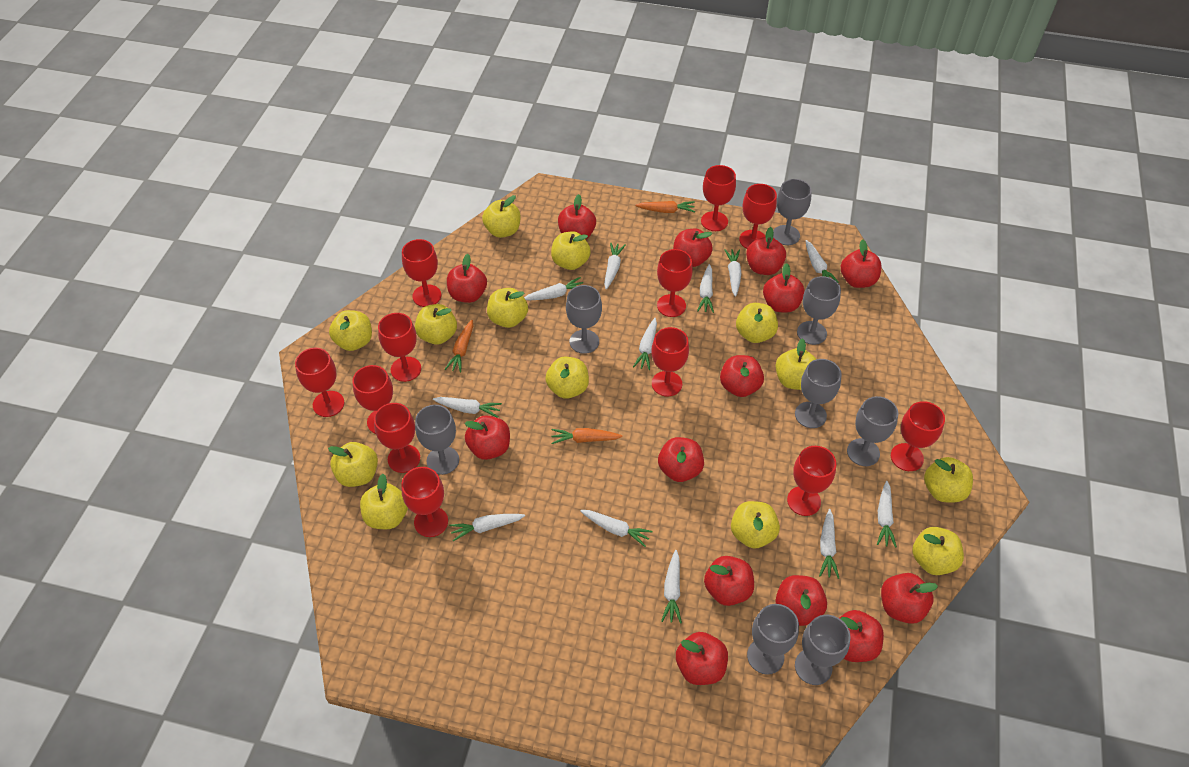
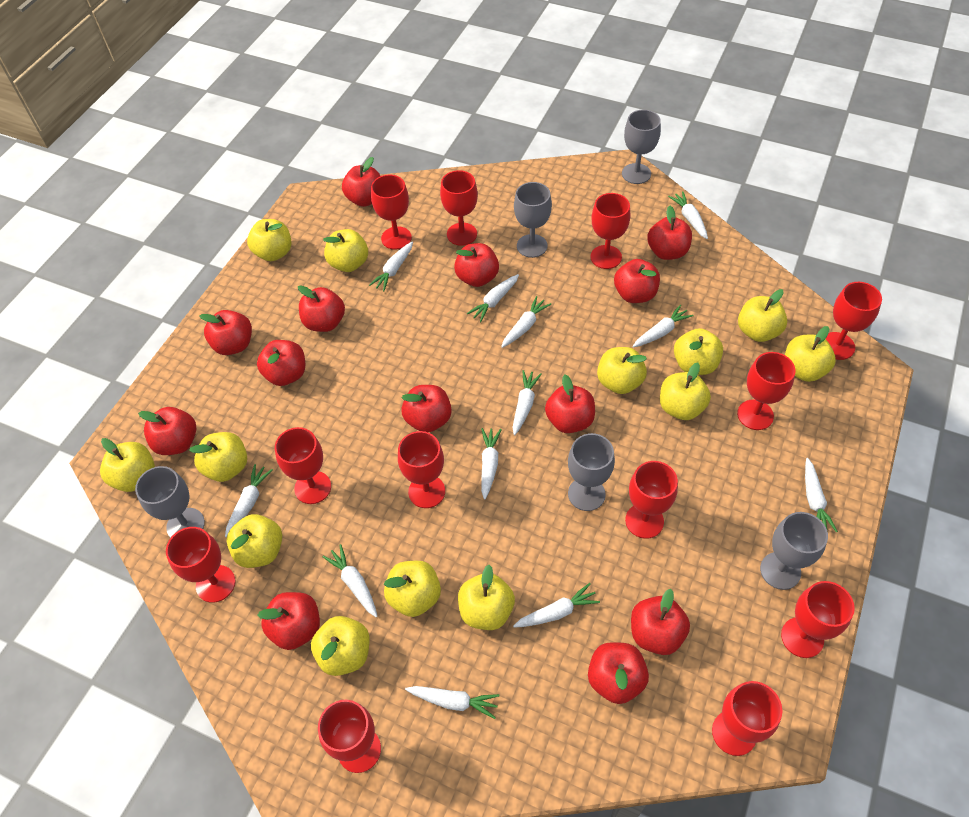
grey goblet: [415,405,459,475] [566,285,602,354] [747,604,799,675] [773,179,812,245] [795,359,842,428] [795,615,851,685] [797,276,841,345] [847,396,899,466] = 8 -> [135,466,205,538] [514,182,552,258] [568,433,615,511] [622,109,661,184] [760,512,828,590] = 5
orange carrot: [445,320,473,373] [551,428,623,444] [635,201,695,213] = 3 -> none = 0
red apple: [447,254,487,303] [465,415,510,460] [558,194,596,240] [658,437,704,482] [673,229,713,267] [676,632,728,685] [704,556,754,606] [720,355,764,397] [746,227,786,275] [763,263,805,313] [775,575,827,626] [839,610,884,662] [841,239,882,288] [881,573,938,624] = 14 -> [138,407,196,455] [200,310,252,355] [257,340,305,386] [257,592,320,650] [298,285,345,332] [342,157,380,207] [401,385,452,432] [454,243,499,287] [545,375,595,433] [588,642,649,704] [614,259,660,303] [631,589,690,655] [647,206,692,260] = 13

